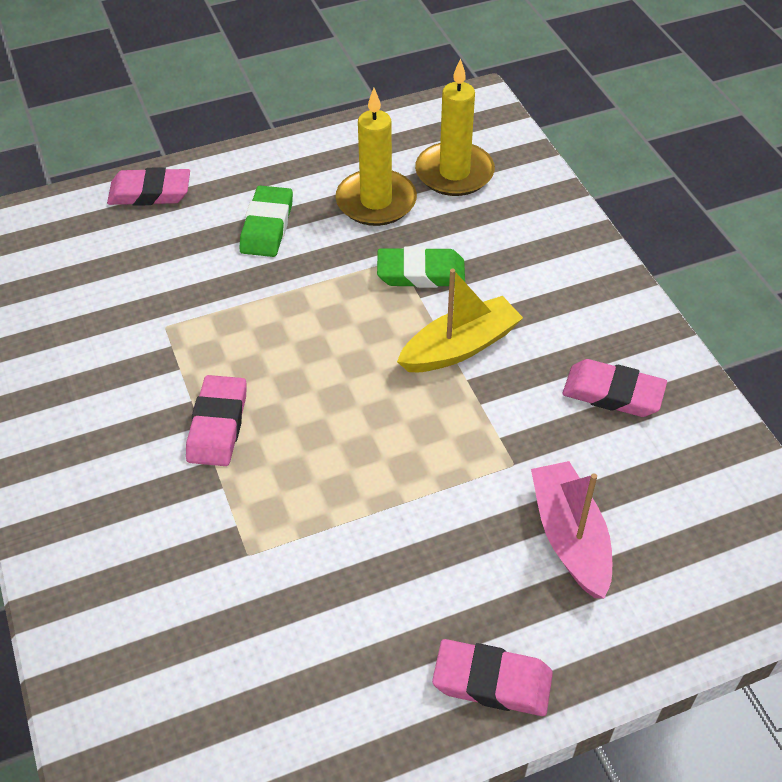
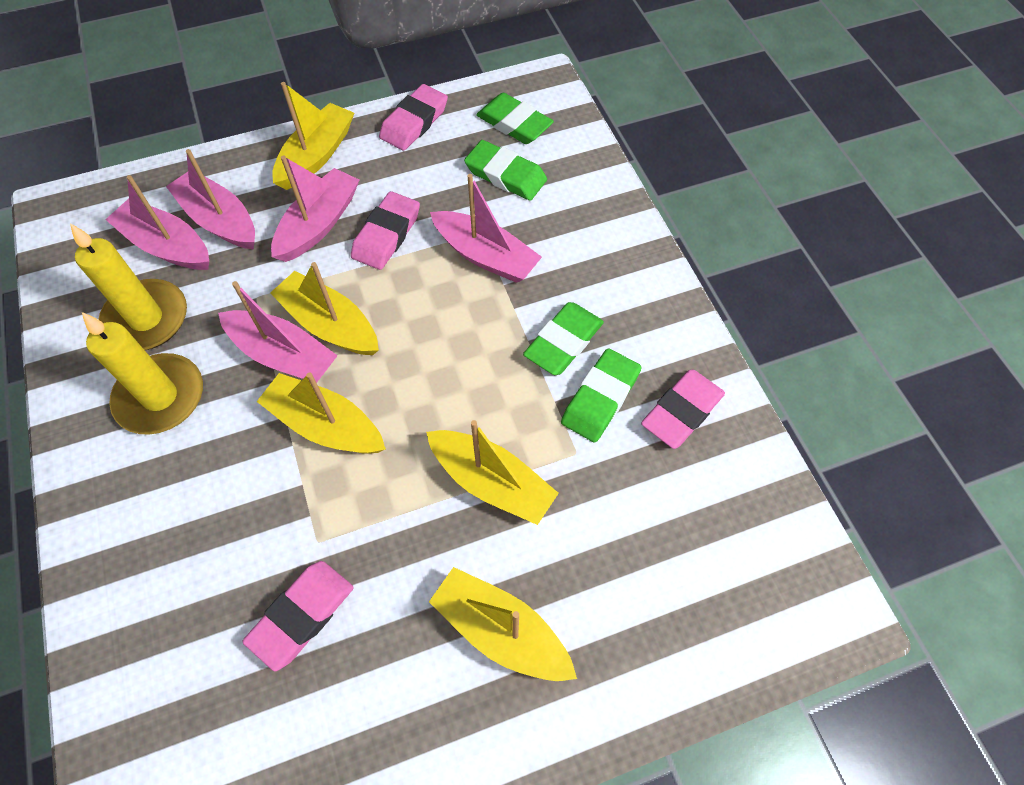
green eraser: [239,185,293,257] [377,246,465,288] = 2 -> [464,140,547,201] [476,93,554,144] [523,302,604,375] [561,348,642,443] = 4
pink boat: [531,461,612,598] = 1 -> [105,175,209,270] [166,149,255,249] [218,281,338,383] [271,156,359,262] [430,174,542,283] = 5
yellow boat: [397,269,523,372] = 1 -> [257,372,386,454] [270,262,379,355] [272,82,354,190] [426,420,559,525] [429,567,577,681] = 5

